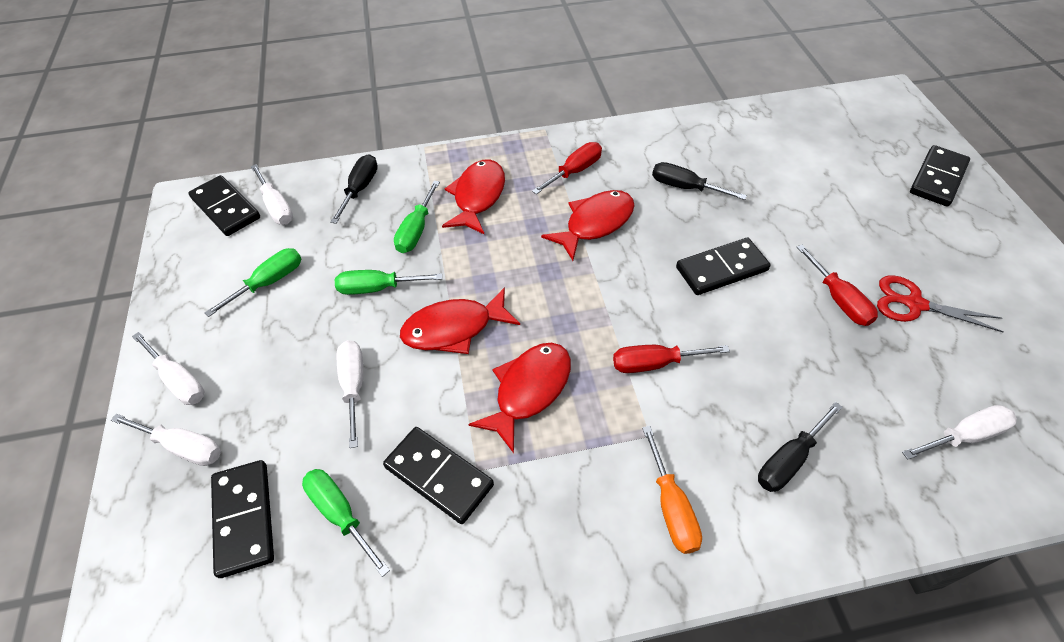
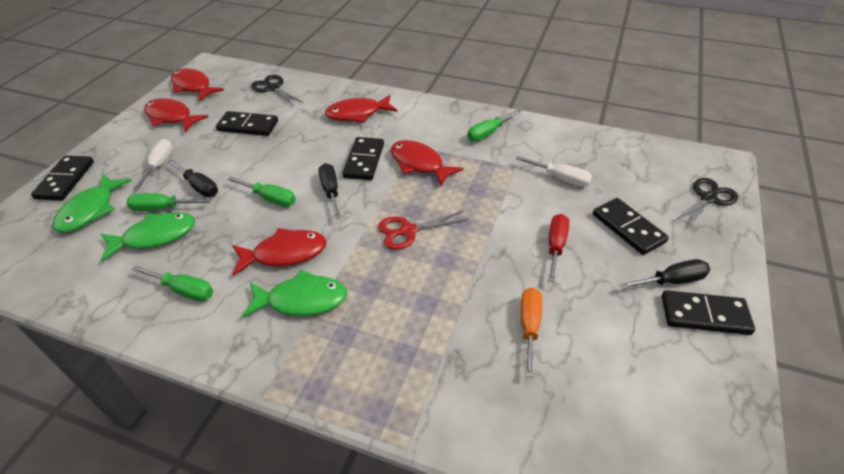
black scissors: none = 0 -> [251,75,304,106] [673,178,738,230] = 2
green fish: none = 0 -> [53,174,132,233] [101,212,195,262] [242,270,347,318] = 3
red fish: [400,287,520,354] [442,159,505,234] [468,343,571,453] [541,190,635,261] = 4 -> [144,98,208,132] [171,68,224,102] [232,228,326,276] [325,95,398,123] [391,140,464,186] = 5
red screwdriver: [532,142,602,194] [613,345,730,373] [796,245,878,326] = 3 -> [548,214,569,283] = 1
white screwdriver: [111,414,221,466] [132,332,204,405] [251,164,293,225] [337,340,363,448] [902,405,1017,460] = 5 -> [133,139,173,191] [516,156,592,187] = 2

